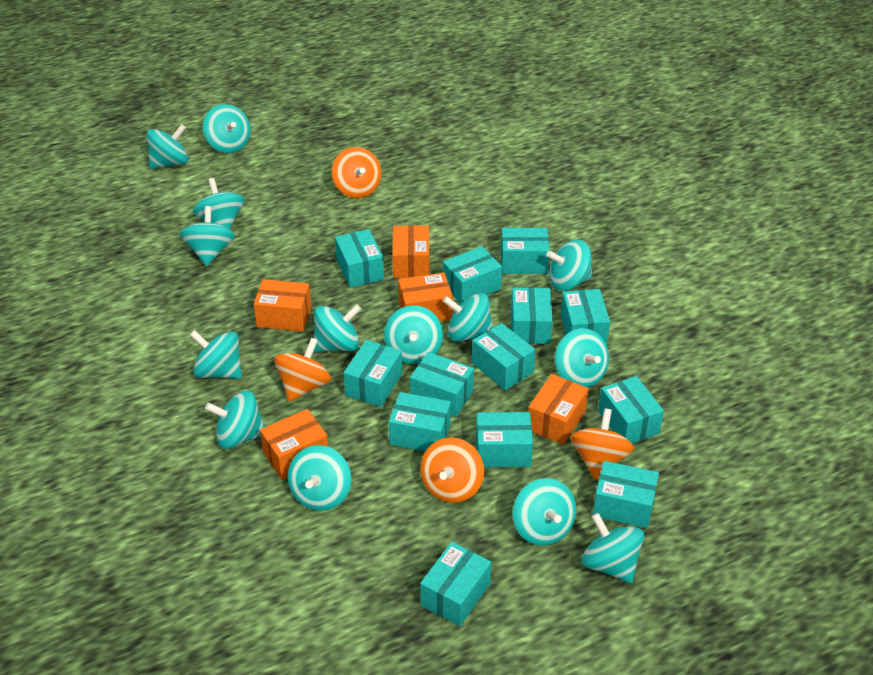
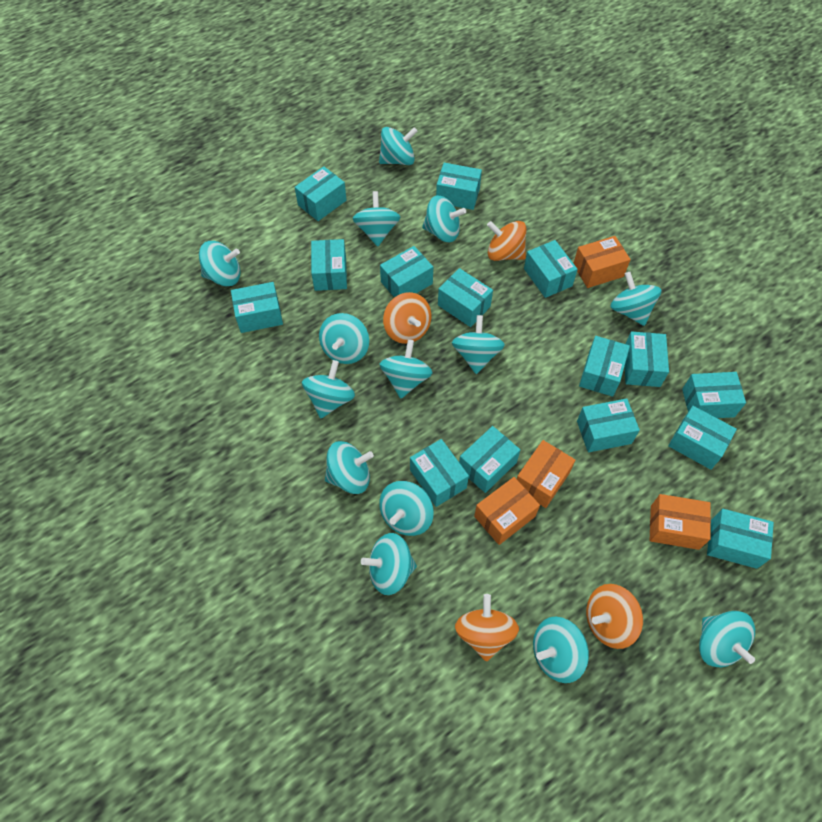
orange box: [253,279,311,332] [260,409,328,480] [392,225,429,278] [398,273,453,322] [528,374,588,445] = 5 -> [474,477,540,545] [517,440,576,508] [573,236,631,288] [650,494,711,550] = 4
turquoise box: [335,229,384,288] [344,340,402,407] [389,392,451,452] [410,352,474,417] [420,542,491,626] [443,246,502,304] [472,323,536,390] [476,412,533,467] [501,228,550,274] [511,288,553,344] [561,289,610,345] [593,461,659,528] [598,376,664,443] = 13 -> [231,282,283,333] [295,166,347,221] [311,239,347,291] [380,246,433,297] [410,439,469,507] [436,163,482,210] [438,268,493,327] [459,426,520,493] [524,240,578,298] [577,398,640,452] [579,336,630,397] [625,332,669,387] [668,406,737,470] [682,372,746,418] [707,509,774,569] = 15

